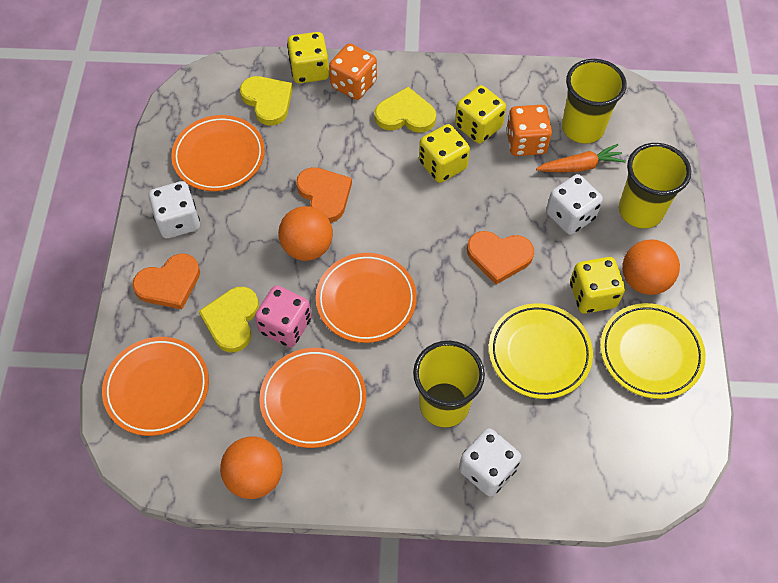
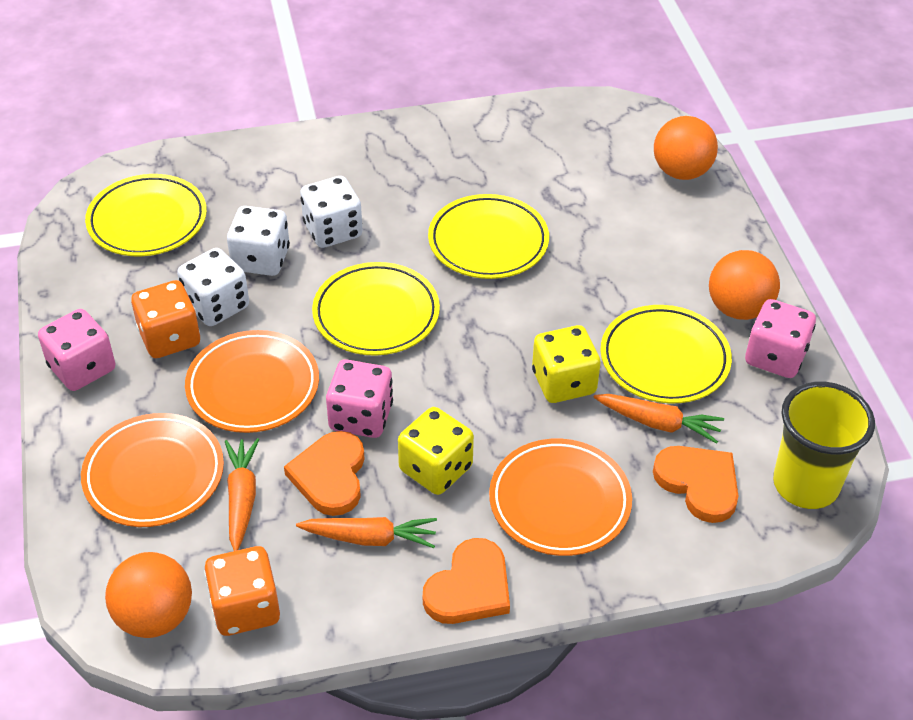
orange carrot: [536,144,626,172] = 1 -> [225,438,259,551] [296,517,437,548] [594,394,724,444] = 3
orange plate: [102,337,209,436] [171,115,265,191] [259,348,366,448] [316,253,417,343] = 4 -> [81,413,224,527] [185,330,319,433] [489,439,632,556] = 3
pink dice: [255,285,312,347] = 1 -> [38,309,115,391] [326,359,393,438] [745,299,816,378] = 3
yellow cup: [413,341,485,428] [562,59,627,144] [619,143,691,229] = 3 -> [773,382,875,509] = 1
yellow dice: [287,32,329,83] [419,124,470,183] [455,85,506,144] [570,257,625,314] = 4 -> [398,407,474,495] [532,325,601,403] = 2
yellow heart: [199,287,259,352] [240,76,293,126] [375,87,436,133] = 3 -> none = 0
yellow plate: [489,303,593,399] [600,303,706,399] = 2 -> [85,174,207,256] [312,262,440,356] [428,194,549,279] [600,305,732,403] = 4

